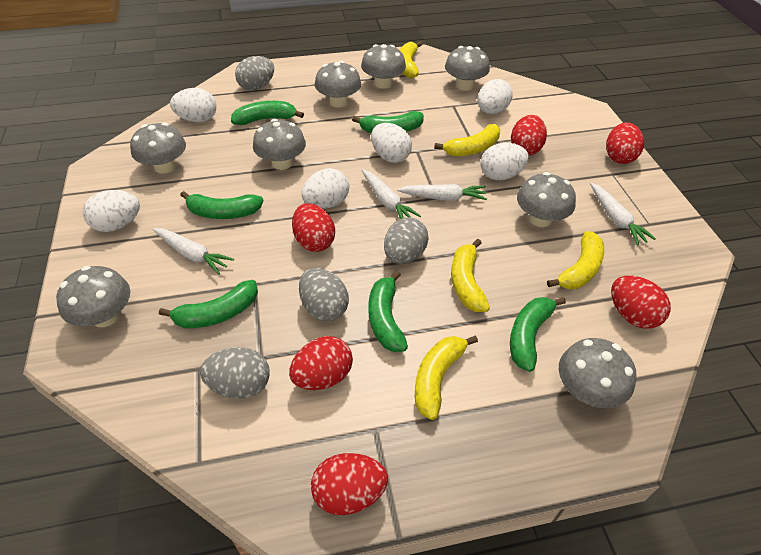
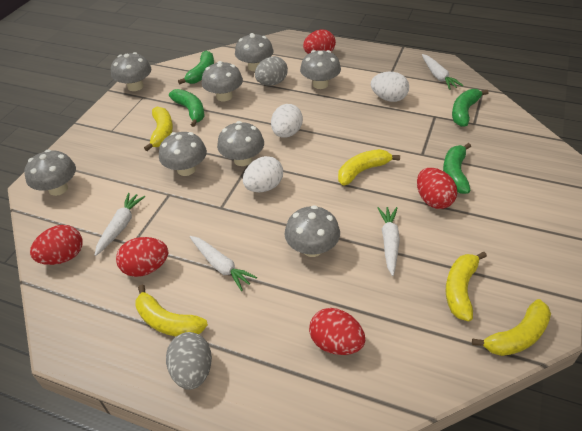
green banana: [159,280,258,328] [180,191,264,219] [231,101,304,125] [352,111,424,133] [368,271,408,352] [510,297,566,372] = 6 -> [169,89,204,127] [178,50,214,84] [443,143,471,194] [452,89,489,127] = 4
grey egg: [200,347,270,399] [235,56,274,91] [299,268,349,321] [384,217,429,264] = 4 -> [166,332,212,390] [255,56,288,86] = 2
red egg: [289,336,353,390] [292,203,335,252] [311,453,388,515] [511,115,547,155] [606,122,644,164] [611,276,671,329] = 6 -> [30,225,82,265] [116,237,168,277] [303,30,336,54] [309,308,365,355] [417,168,457,209] = 5
white egg: [83,190,140,232] [170,88,216,122] [301,168,349,209] [371,123,412,163] [477,79,513,114] [481,143,529,180] = 6 -> [243,156,283,192] [271,104,303,138] [371,72,409,102] = 3

